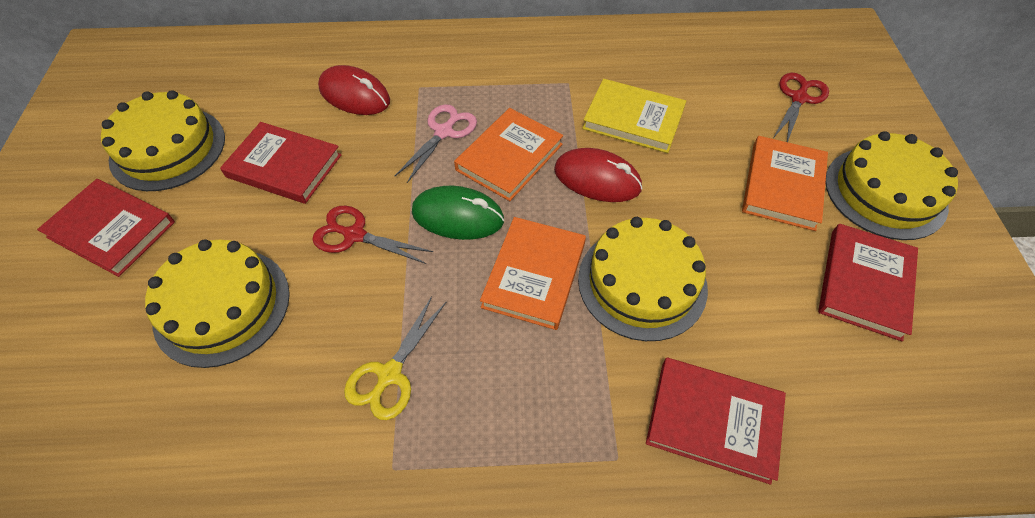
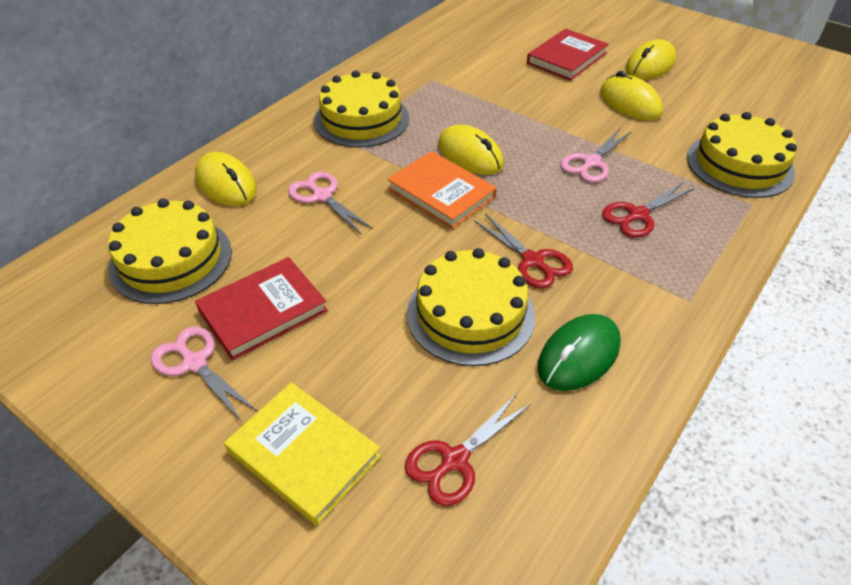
orange book: [454,108,563,201] [480,217,586,330] [742,136,828,231] = 3 -> [387,151,497,229] = 1
pink scissors: [395,104,477,183] = 1 -> [150,327,258,422] [288,172,373,234] [560,130,631,183] = 3
red book: [37,179,175,277] [220,122,342,204] [646,358,786,485] [818,224,918,341] = 4 -> [195,257,328,360] [527,29,609,81] = 2
red mouse: [318,65,390,115] [554,148,643,202] = 2 -> none = 0
red scissors: [312,206,433,264] [774,73,829,142] = 2 -> [405,394,531,506] [474,214,573,289] [602,183,695,238] = 3
yellow mouse: none = 0 -> [195,152,257,206] [438,125,504,175] [600,71,663,121] [626,39,676,79] = 4
yellow scissors: [344,296,446,420] = 1 -> none = 0

